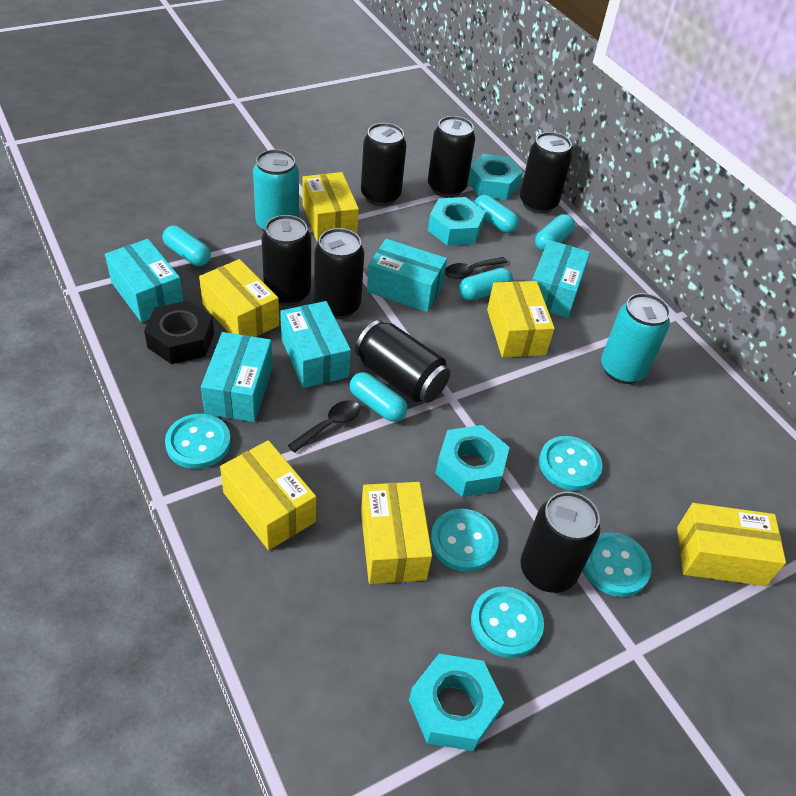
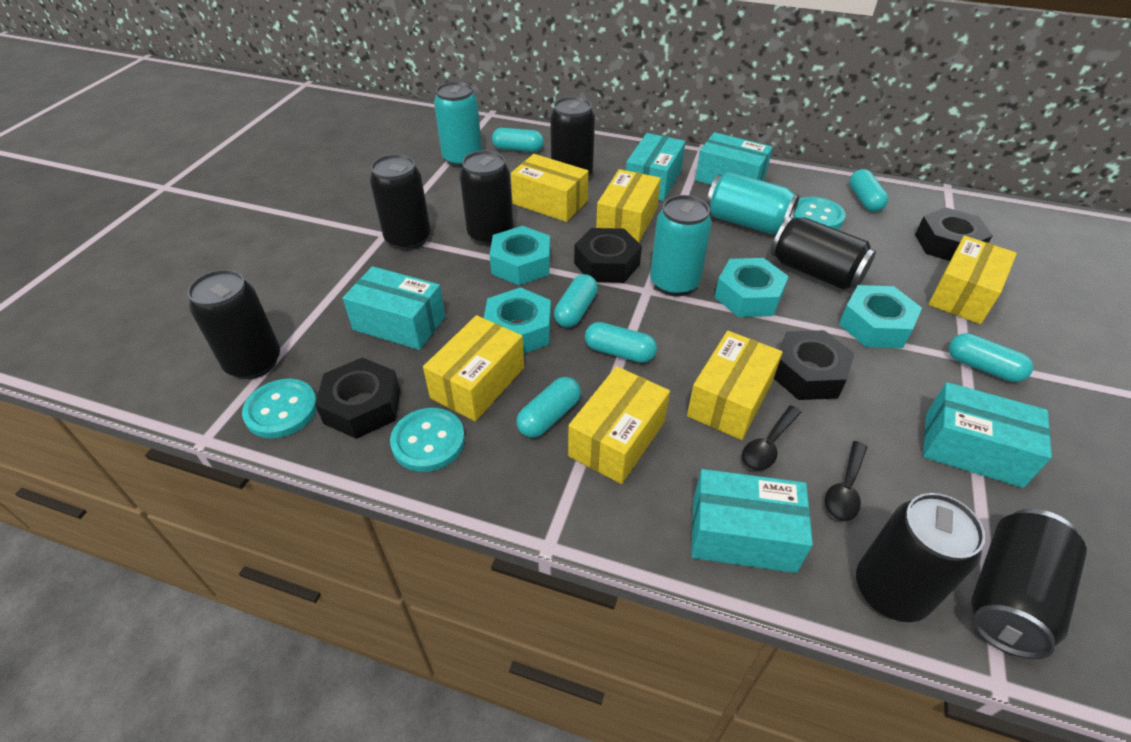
black nut: [144,300,214,364] = 1 -> [315,358,400,439] [574,228,642,283] [774,330,855,400] [915,207,993,261] = 4
turquoise button: [165,414,231,469] [430,509,499,572] [471,587,544,658] [539,436,603,491] [583,533,652,597] = 5 -> [242,379,317,438] [390,408,465,472] [793,197,846,229] = 3
turquoise can: [253,149,299,231] [601,293,670,384] = 2 -> [434,81,482,168] [650,195,712,296] [706,172,799,234] = 3
turquoise capsule: [162,226,211,266] [350,372,408,422] [459,268,513,301] [474,195,519,233] [535,214,575,251] = 5 -> [492,128,544,152] [516,377,581,438] [554,274,598,328] [585,322,657,363] [850,169,889,212] [949,333,1033,382] = 6

